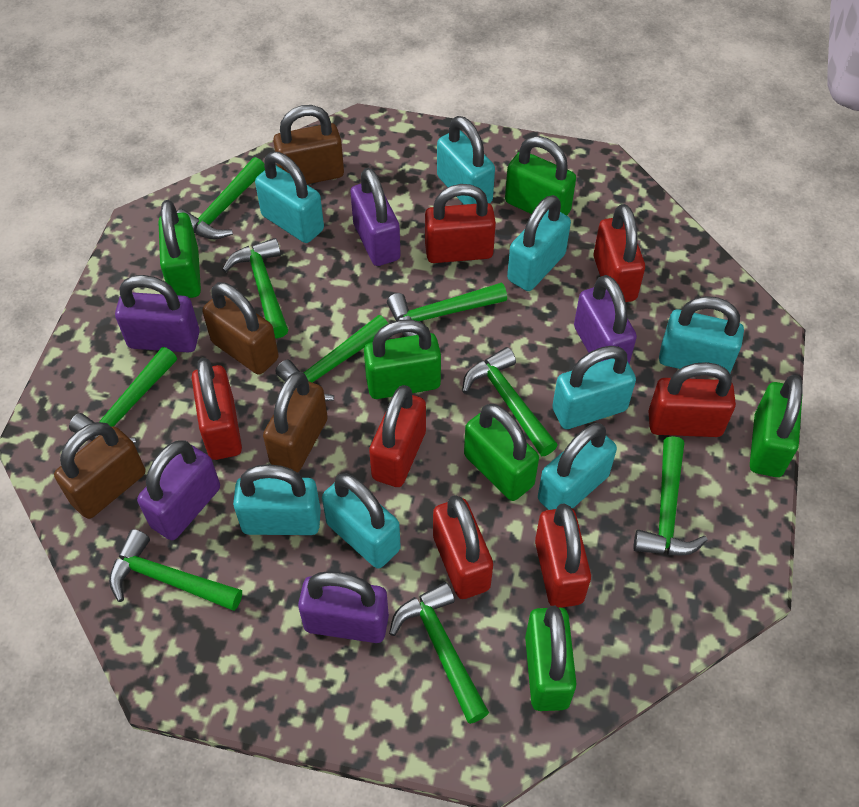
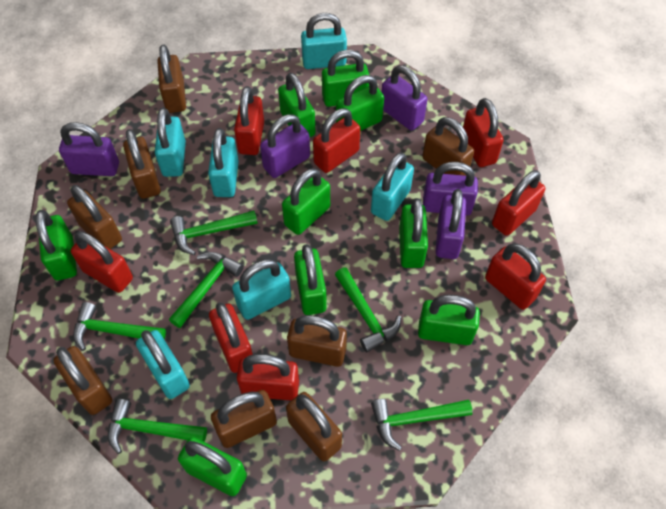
brown padlock: [54,422,145,519] [202,282,279,375] [263,372,328,473] [273,105,344,184] = 4 -> [53,346,112,415] [67,185,122,249] [123,129,161,199] [157,45,186,113] [211,390,277,448] [286,392,342,461] [287,315,347,367] [422,117,474,176] = 8
green hammer: [69,347,177,443] [109,529,242,611] [177,157,265,239] [222,238,288,338] [275,315,388,401] [387,282,507,337] [389,582,489,724] [462,347,558,456] [633,436,708,555] = 9 -> [73,302,166,351] [108,399,207,454] [169,252,244,328] [170,211,258,255] [335,267,401,352] [371,399,473,451] = 6
green padlock: [159,200,201,298] [364,319,441,399] [464,404,539,501] [505,136,576,215] [525,606,577,711] [750,375,802,477] = 6 -> [36,210,77,280] [178,437,247,496] [278,73,316,138] [282,168,330,235] [294,244,327,315] [322,50,369,107] [336,75,384,131] [399,198,428,268] [418,295,480,345] = 9
red padlock: [192,358,242,460] [369,385,426,487] [425,184,496,263] [433,495,493,599] [535,503,591,608] [594,204,645,302] [649,362,736,437] = 7 -> [71,231,133,293] [209,302,253,373] [234,86,264,155] [237,354,299,401] [313,108,360,173] [463,98,504,167] [485,243,546,310] [492,170,545,236] = 8
turquoise padlock: [233,464,321,535] [255,152,324,243] [322,473,401,569] [437,116,495,205] [507,195,571,291] [538,423,617,510] [552,346,636,429] [659,296,744,373] = 8 -> [136,330,190,399] [155,108,186,177] [208,128,239,197] [232,259,291,320] [301,13,347,69] [371,152,414,221] = 6

